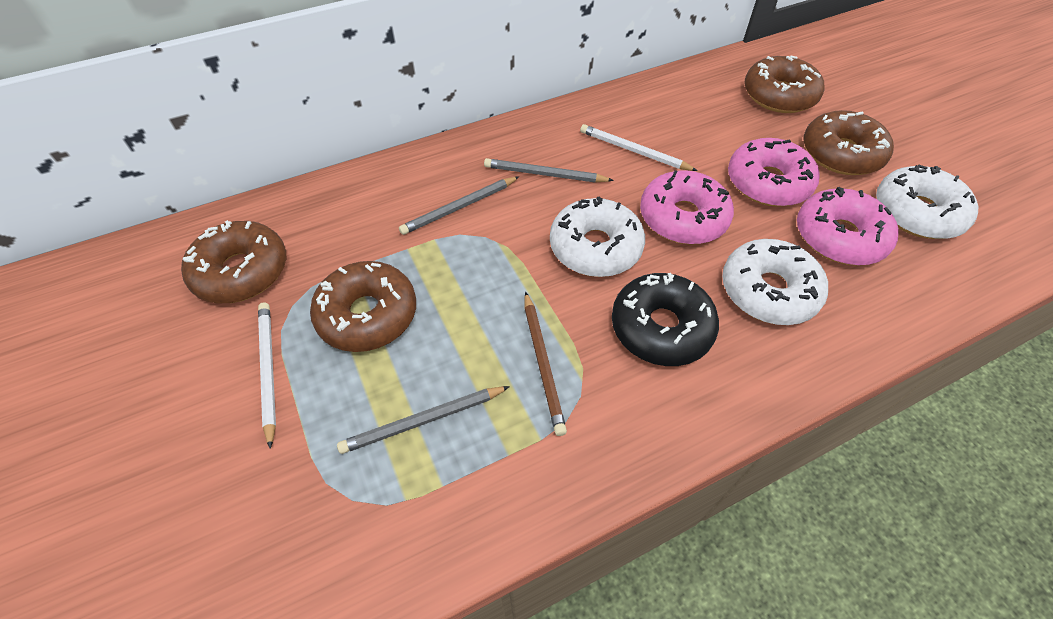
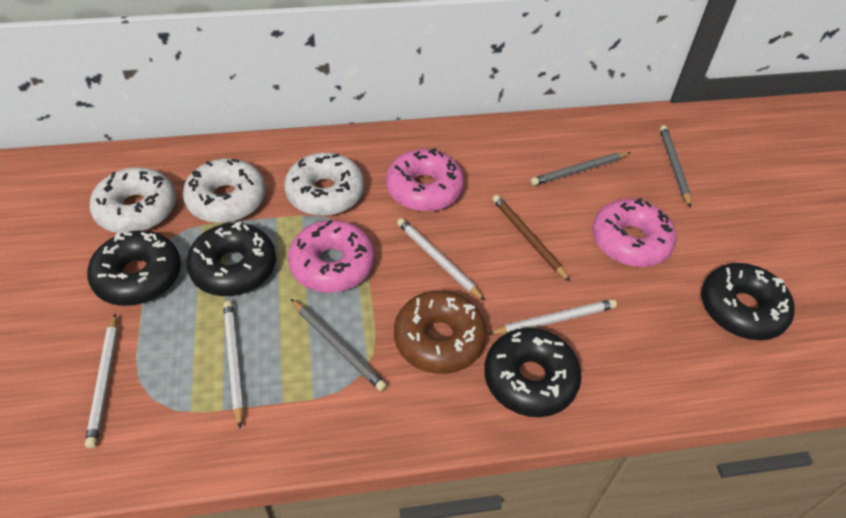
black donut: [612,273,719,366] = 1 -> [87,230,181,306] [186,221,276,296] [484,328,582,417] [701,263,794,340] = 4
brown donut: [181,220,286,303] [310,261,416,352] [744,55,824,113] [803,110,894,175] = 4 -> [394,291,487,374] = 1
white pencil: [258,302,276,449] [580,124,698,171] = 2 -> [85,314,118,448] [223,301,244,429] [397,218,485,301] [488,299,617,335] = 4

